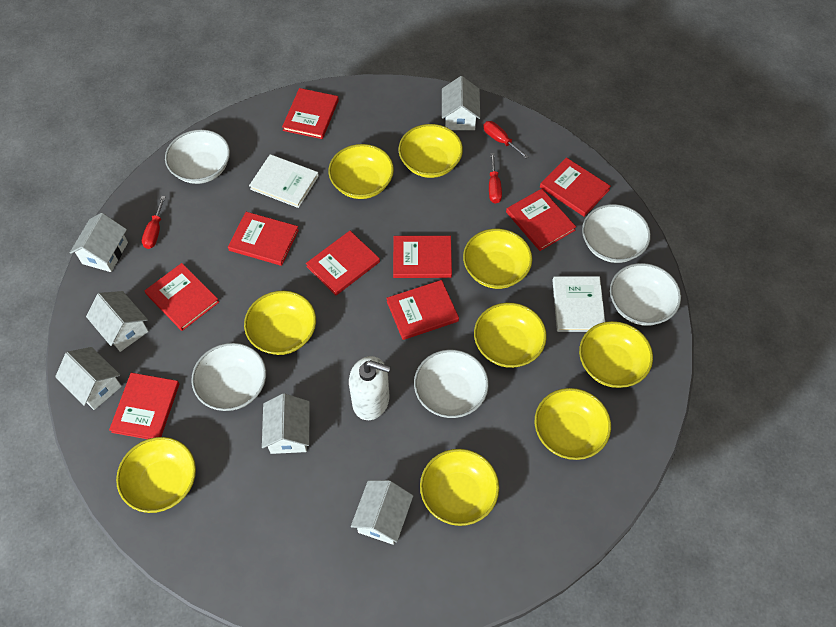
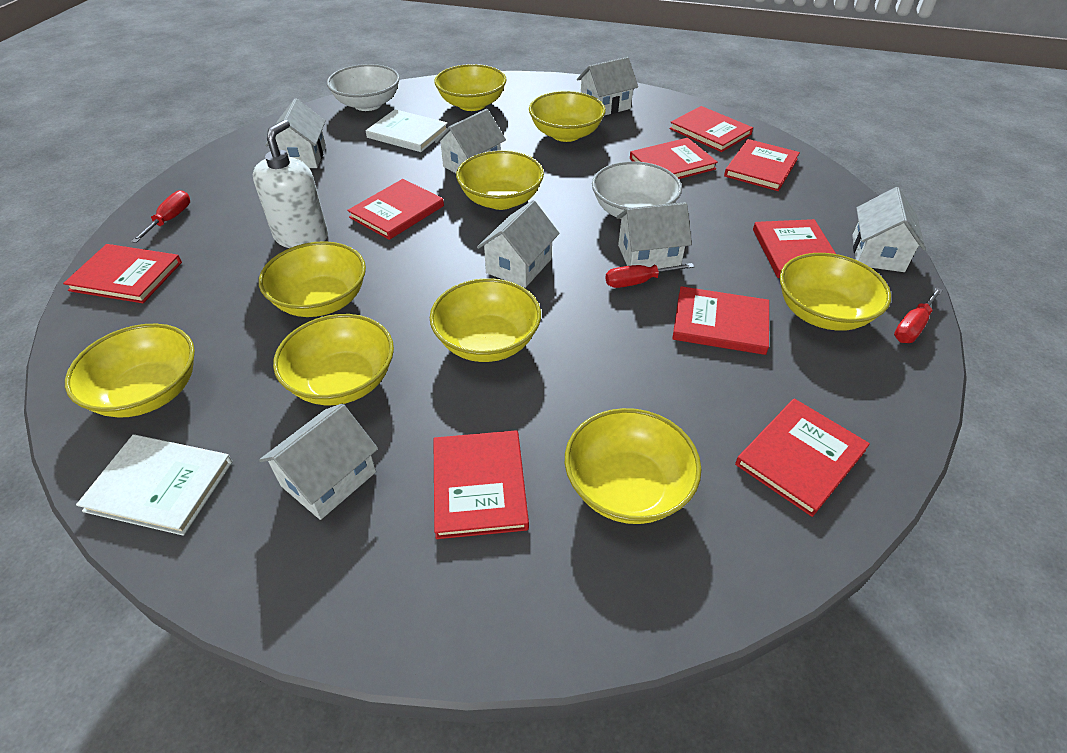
white bowl: [165,130,230,184] [191,343,266,411] [414,350,489,418] [582,204,651,263] [610,263,681,326] = 5 -> [327,64,400,111] [592,161,682,217] = 2
white house: [55,347,122,410] [70,213,128,272] [86,291,149,352] [262,393,310,454] [351,480,413,545] [442,76,480,130] = 6 -> [259,404,378,520] [265,98,326,168] [435,109,506,173] [477,200,560,288] [577,57,638,116] [616,202,692,269] [852,187,926,272] = 7

